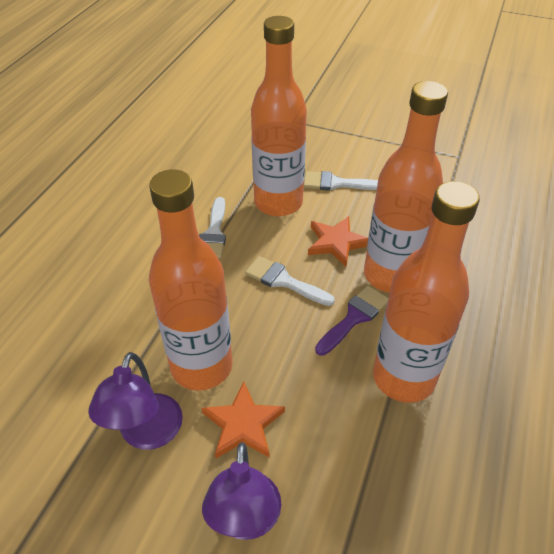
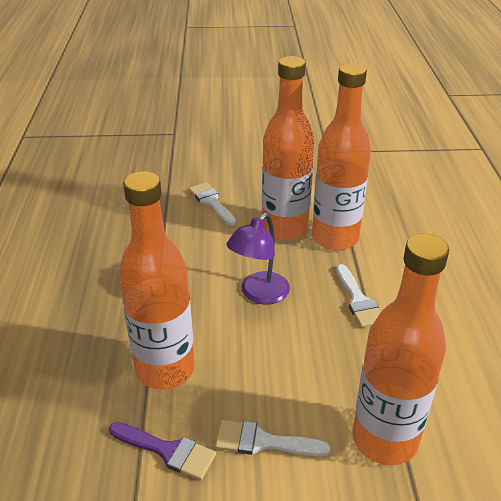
orange star: [202,382,285,458] [308,216,368,267] = 2 -> none = 0
purple lamp: [88,352,183,450] [202,442,282,540] = 2 -> [226,213,290,305] = 1

